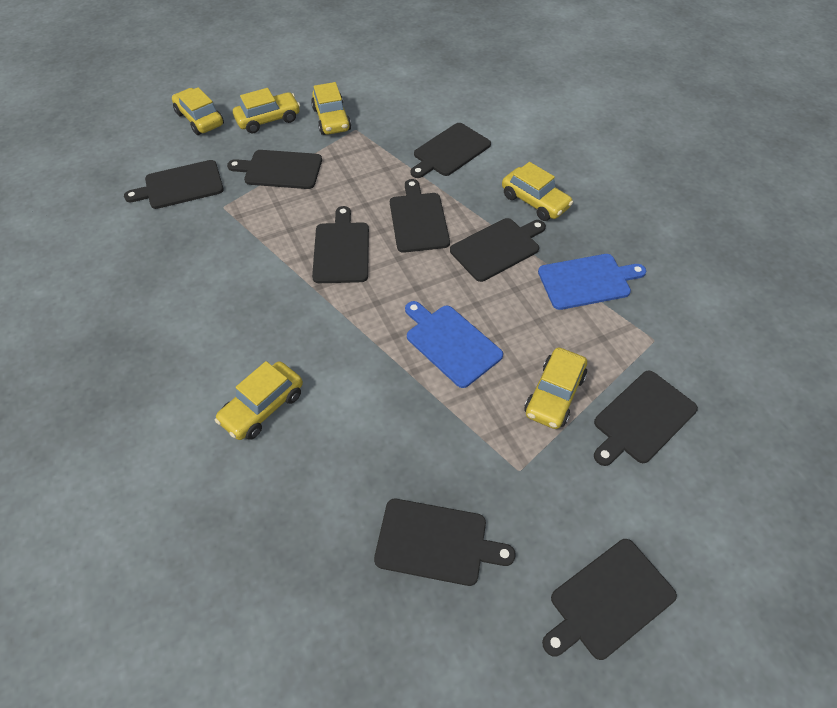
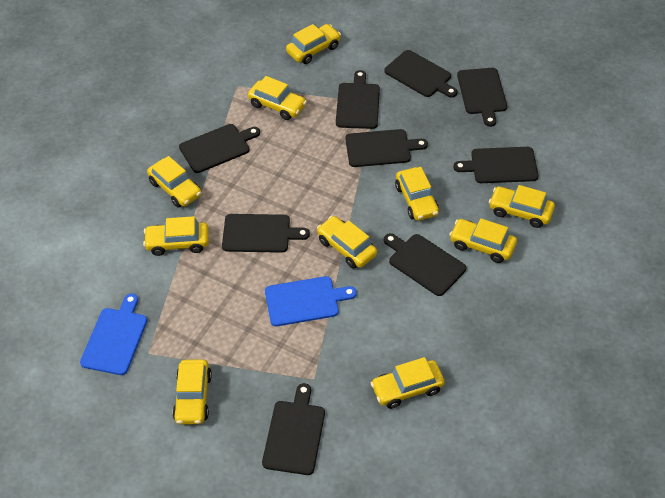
yellow car: [172,87,224,135] [215,361,303,440] [233,88,300,133] [311,82,351,135] [502,162,573,221] [524,348,587,429] = 6 -> [143,216,209,256] [147,156,201,208] [173,360,212,424] [248,76,307,120] [286,24,341,64] [317,216,377,269] [371,357,445,409] [395,167,439,221] [449,218,517,263] [489,185,555,228] = 10

